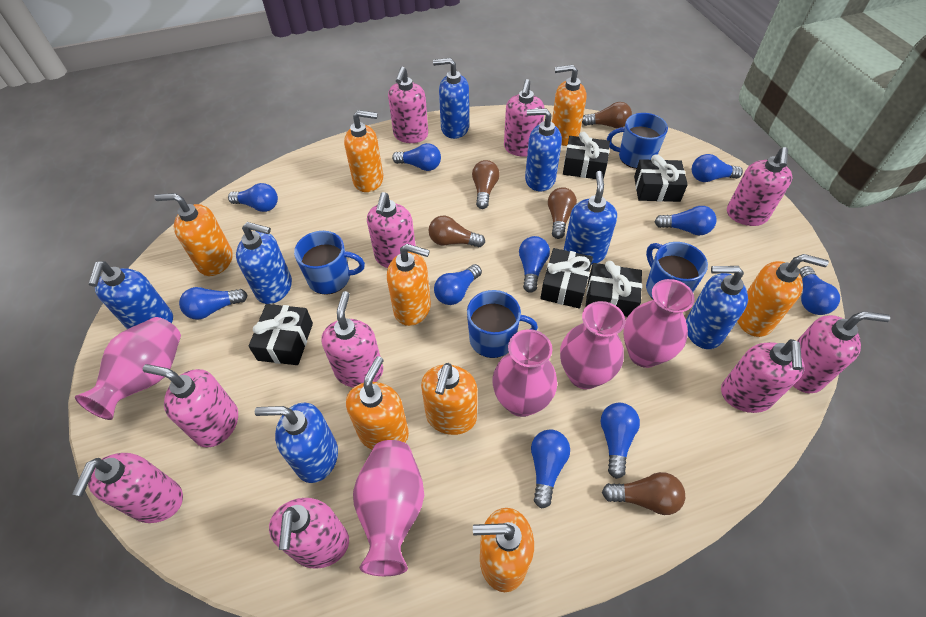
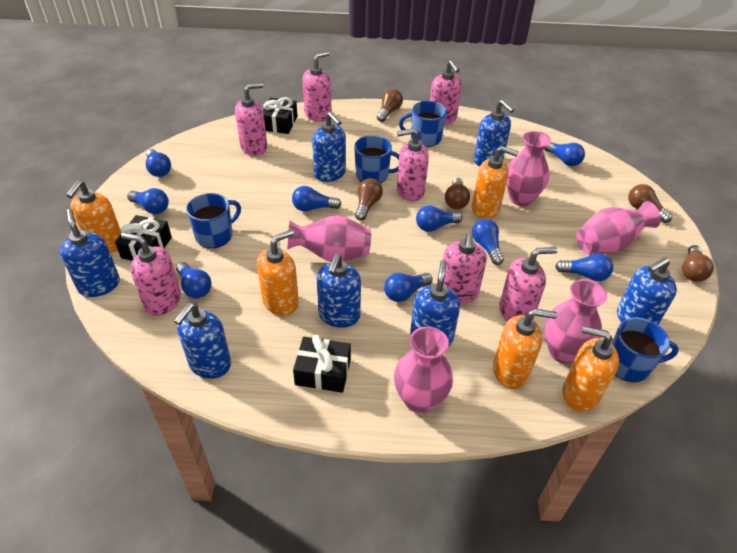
black gift: [248,304,313,365] [540,248,593,309] [563,132,610,179] [586,261,642,317] [634,154,688,202] = 5 -> [115,215,172,261] [263,97,297,134] [293,335,351,393] = 3
blue light bulb: [179,287,247,320] [228,183,278,212] [392,143,441,171] [434,264,482,305] [519,236,550,293] [531,429,570,509] [601,403,640,479] [654,206,716,235] [692,154,743,182] [799,266,840,315] = 10 -> [127,188,169,214] [146,149,171,177] [176,262,212,299] [292,186,341,212] [384,273,433,302] [416,205,463,232] [472,219,504,265] [544,142,585,166] [555,253,613,281] = 9
orange soap dispenser: [154,193,233,276] [344,110,383,192] [346,356,409,450] [387,244,431,326] [421,363,477,435] [473,508,534,592] [552,65,586,146] [737,254,829,337] = 8 -> [66,180,121,253] [257,229,299,316] [472,146,519,219] [493,309,557,389] [562,326,619,412] = 5
pink soap dispenser: [72,453,183,523] [142,364,238,447] [269,498,349,569] [321,291,383,387] [367,192,416,268] [388,67,428,143] [504,79,545,157] [721,339,805,413] [727,147,793,226] [793,311,890,393] = 10 -> [121,232,181,316] [235,83,267,156] [303,51,332,122] [397,128,429,202] [430,60,462,125] [443,231,487,304] [499,247,557,321] = 7

